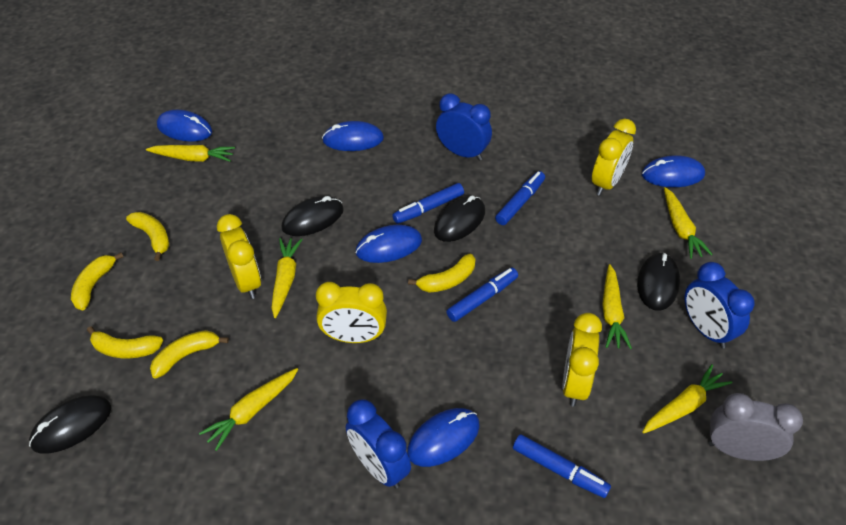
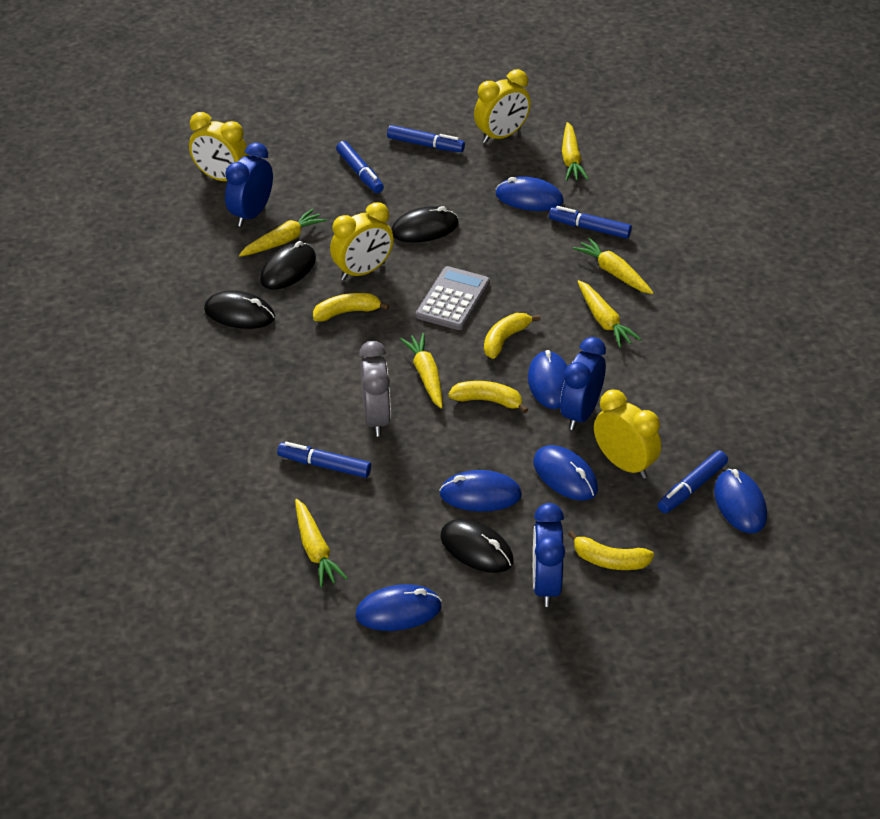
blue marker: [392,183,464,224] [446,268,518,322] [495,171,545,225] [513,434,611,498] = 4 -> [277,442,371,478] [336,141,384,193] [387,125,465,152] [549,206,632,239] [658,450,728,513] = 5
blue mouse: [157,110,212,142] [322,121,384,151] [355,225,422,263] [407,408,480,467] [642,155,705,187] = 5 -> [355,584,442,631] [439,470,522,512] [496,177,563,211] [528,350,567,409] [533,445,598,501] [714,469,767,533] = 6
grey calculator: none = 0 -> [416,266,490,330] = 1
yellow banana: [71,253,124,310] [87,326,163,359] [126,212,169,261] [150,330,229,379] [408,254,475,293] = 5 -> [313,293,389,322] [448,381,528,413] [484,313,541,359] [568,531,654,570] = 4

